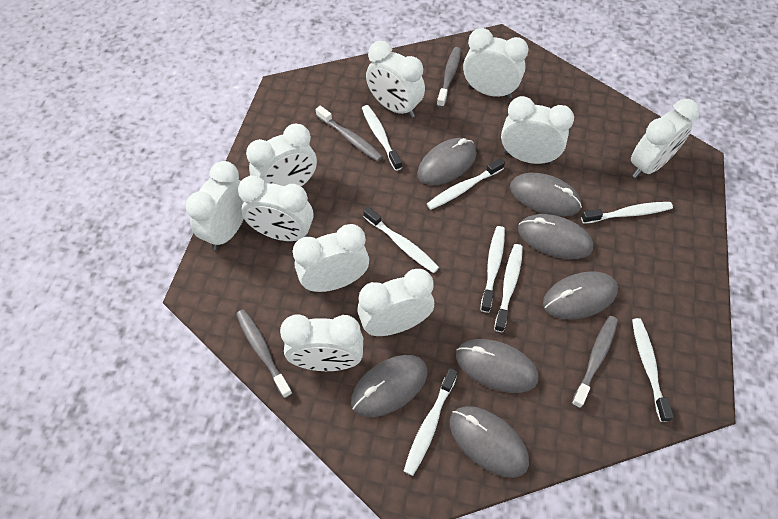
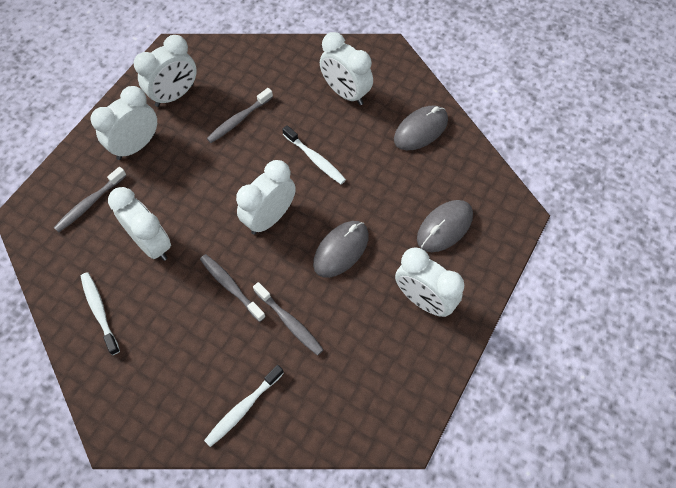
grey mouse: [351,355,427,417] [417,138,477,185] [450,406,529,478] [456,339,538,393] [510,173,582,217] [518,214,593,259] [543,271,618,320] = 7 -> [313,221,369,278] [394,105,448,150] [417,200,473,252] = 3
white clock: [186,161,244,250] [238,176,314,241] [246,123,317,187] [280,314,363,371] [293,224,369,292] [357,269,434,336] [366,41,425,118] [463,28,528,99] [501,96,574,165] [631,99,700,178] = 10 -> [90,86,157,160] [108,187,171,261] [134,35,197,107] [236,160,296,235] [320,32,373,105] [395,247,464,317] = 6
white toothbrush: [362,105,402,171] [363,207,439,273] [404,368,458,476] [427,158,505,210] [480,226,505,313] [494,244,523,332] [581,202,673,224] [632,318,674,422] = 8 -> [81,272,120,355] [204,365,284,447] [282,125,346,184] = 3

